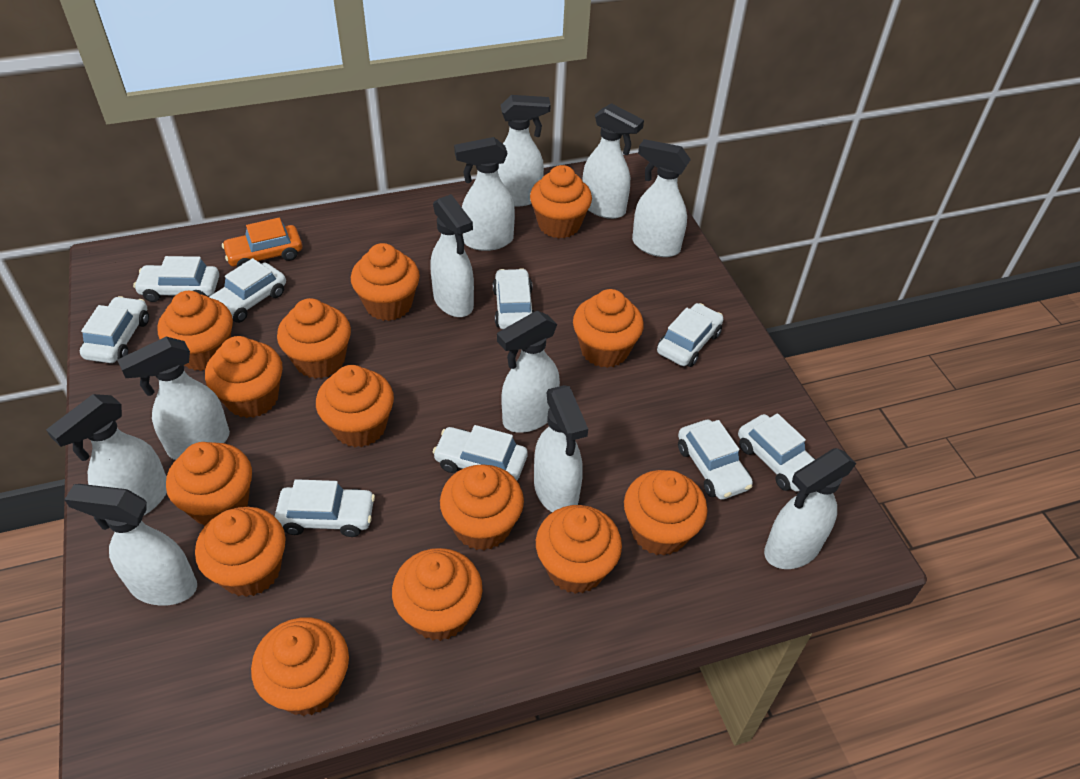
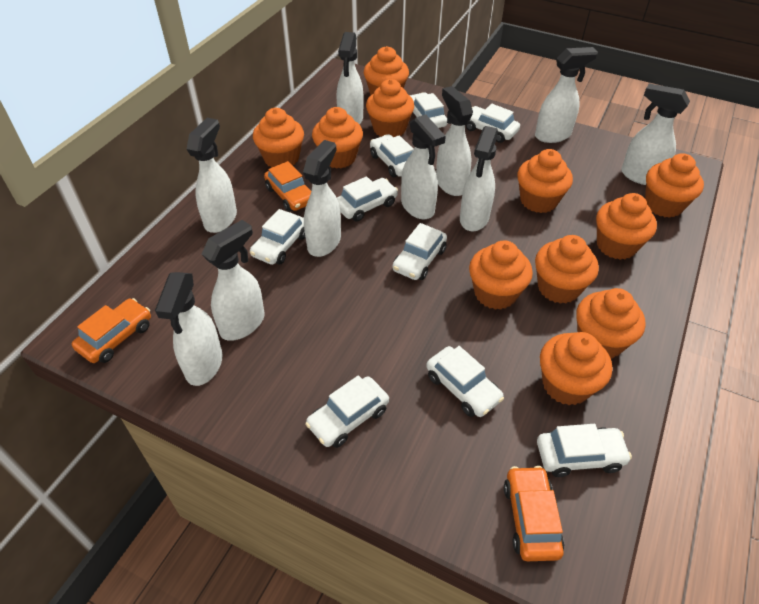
orange car: [222,218,302,268] = 1 -> [72,298,151,363] [264,161,312,212] [504,466,564,561] = 3
orange cupcake: [157,291,233,371] [166,442,252,526] [195,507,286,597] [205,336,283,418] [251,617,349,716] [277,298,351,379] [316,365,394,447] [351,243,420,321] [392,548,482,641] [440,464,524,550] [530,165,592,238] [536,505,622,594] [573,289,644,368] [624,470,707,556] = 14 -> [253,108,304,168] [312,107,363,169] [364,46,409,95] [366,79,414,137] [469,241,533,310] [517,149,573,213] [535,235,599,304] [540,332,612,405] [576,288,646,359] [596,193,657,260] [645,153,704,218] = 11
white spray bottle: [46,394,167,515] [64,484,197,606] [117,337,230,460] [430,194,474,317] [454,137,515,251] [497,311,560,433] [498,95,551,207] [534,385,588,512] [582,103,644,219] [632,139,691,257] [764,448,857,569] = 11 -> [155,272,222,386] [187,118,237,233] [202,220,264,341] [303,140,341,257] [337,32,364,125] [401,114,446,219] [436,86,473,196] [460,126,498,232] [535,47,598,143] [621,83,690,185] = 10

